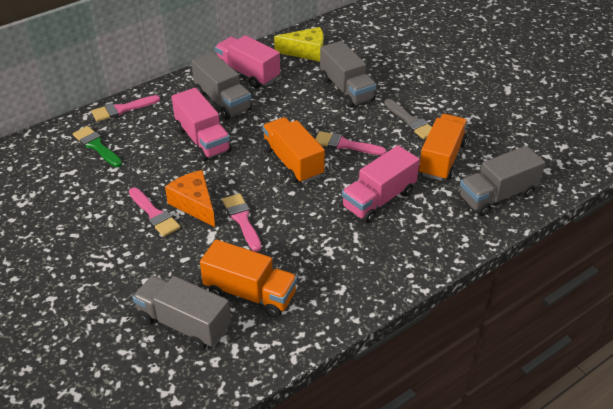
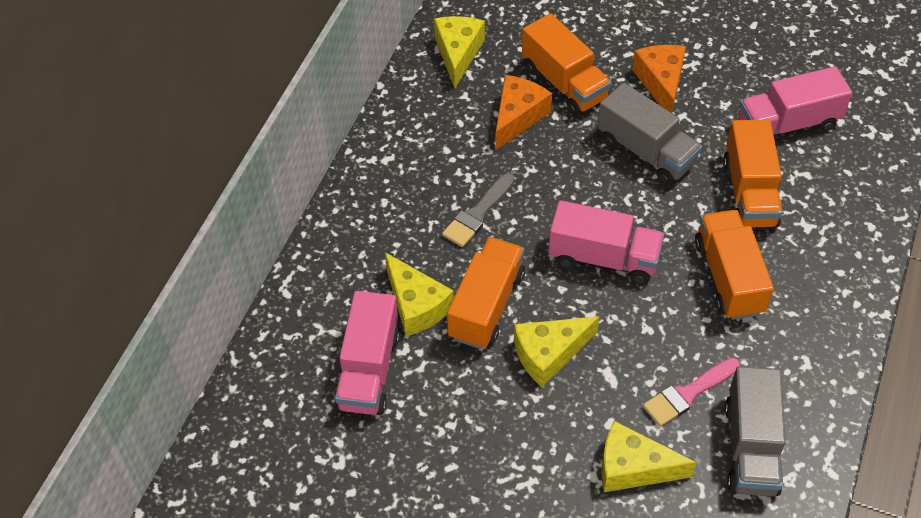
green brush: [73,126,122,167] = 1 -> none = 0
grey truck: [132,275,231,350] [191,52,252,120] [320,41,376,108] [459,146,545,216] = 4 -> [597,83,702,185] [725,366,786,496] = 2
orange cheese: [165,170,215,227] = 1 -> [495,75,552,151] [632,45,686,113] = 2
orange truck: [200,239,297,318] [262,117,325,184] [419,114,468,181] = 3 -> [447,237,525,349] [522,13,611,116] [695,210,774,320] [723,119,783,228] = 4
pink brush: [91,95,160,122] [129,188,181,237] [222,194,261,252] [315,131,386,155] = 4 -> [643,358,740,426] = 1
yellow cheese: [274,27,324,62] = 1 -> [385,252,454,336] [434,16,485,89] [514,316,600,387] [601,421,697,492] = 4

